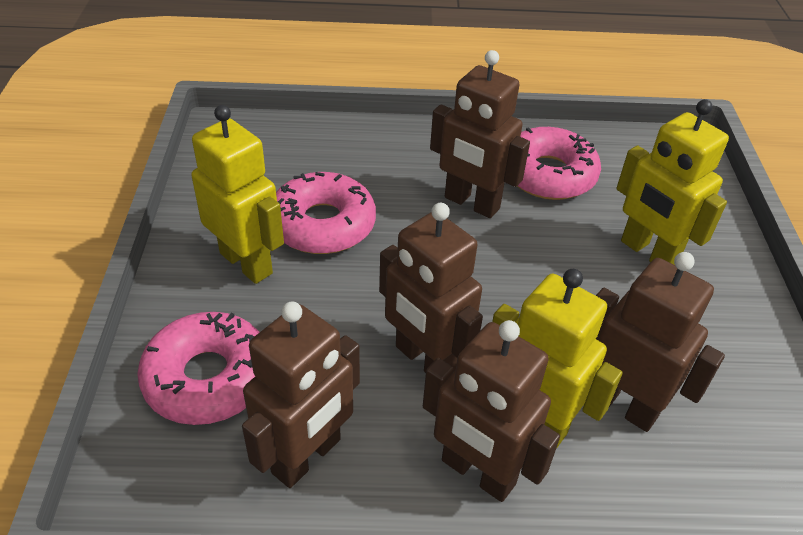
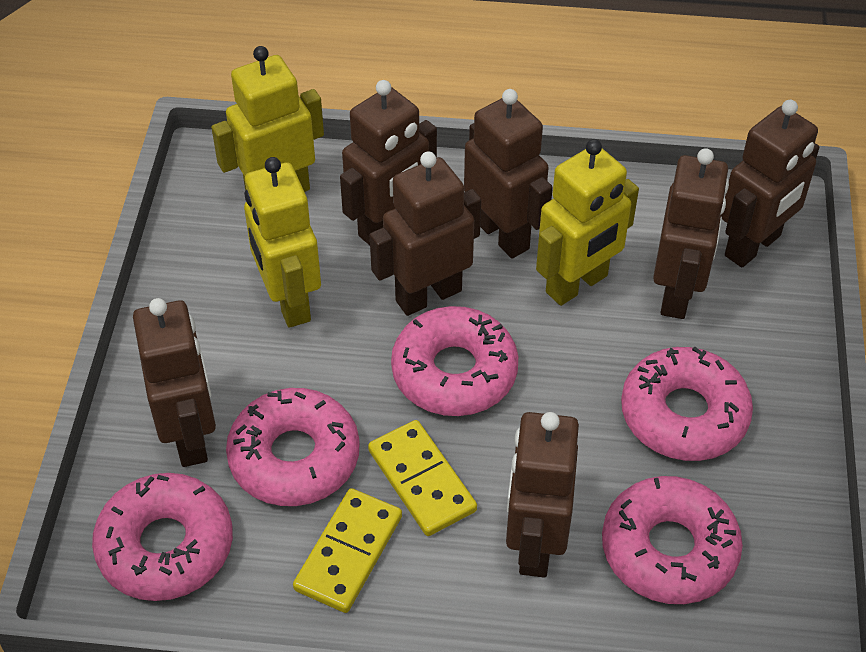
brown robot: [242,302,360,488] [379,203,483,373] [423,320,560,502] [430,50,530,218] [596,252,725,432] = 5 -> [133,298,216,467] [340,80,437,245] [370,152,481,316] [464,89,553,258] [506,412,579,577] [653,148,729,319] [721,100,819,268] = 7
pink donut: [137,312,260,425] [276,172,376,254] [517,127,601,200] = 3 -> [92,473,233,601] [226,388,360,506] [391,306,518,416] [602,476,743,604] [621,347,753,461] = 5
yellow domino: none = 0 -> [293,488,402,613] [368,420,477,536] = 2

